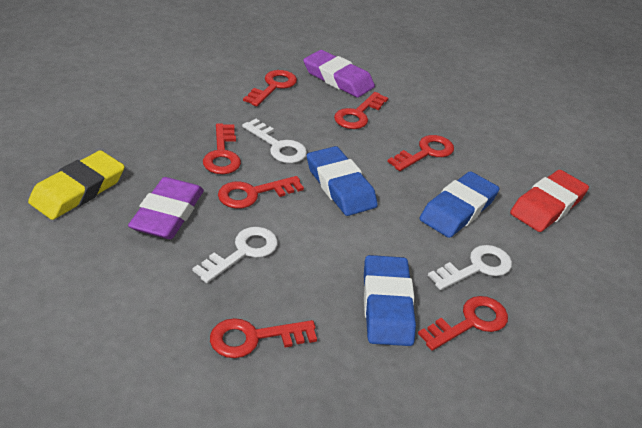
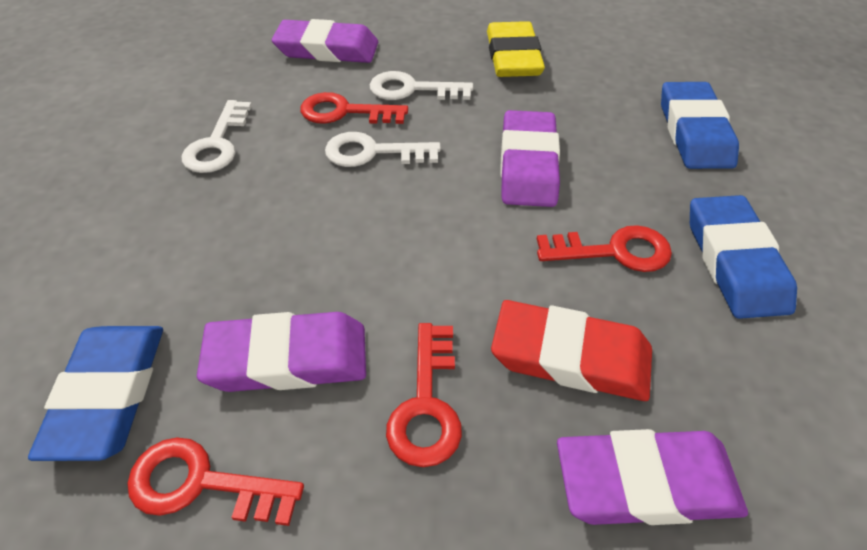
purple eraser: [128,177,204,239] [303,50,375,98] = 2 -> [197,312,366,392] [272,19,378,63] [500,110,560,207] [557,429,748,525] = 4
red key: [203,123,241,174] [210,318,317,358] [218,176,304,209] [243,70,297,107] [334,92,388,129] [387,135,454,171] [418,296,508,351] = 7 -> [127,438,304,526] [300,92,408,124] [386,323,462,467] [537,225,672,272] = 4

